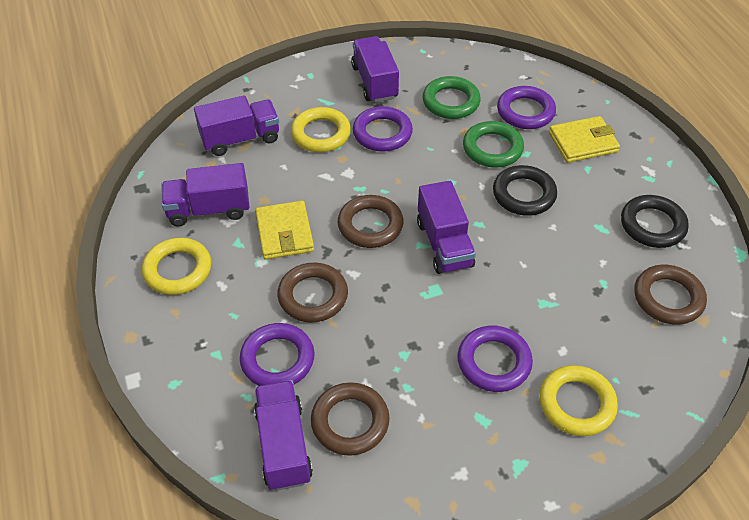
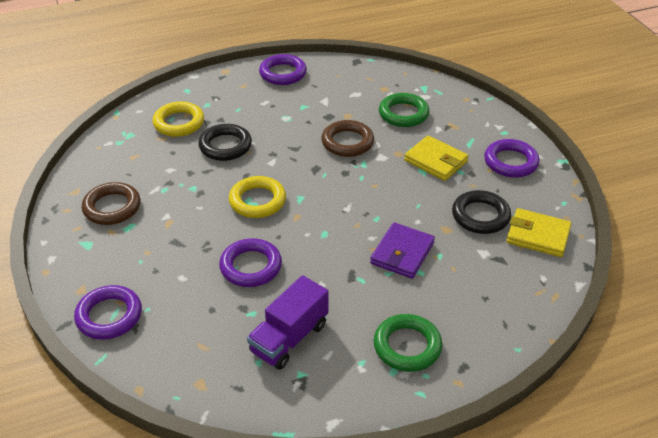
brown ring: [277,263,348,323] [311,382,390,456] [338,195,404,248] [634,265,707,325] = 4 -> [82,182,140,225] [321,120,374,157] = 2
purple truck: [162,163,249,227] [194,95,279,156] [254,380,313,491] [351,36,399,103] [417,181,476,274] = 5 -> [247,275,328,370] = 1
purple wallet: none = 0 -> [370,222,435,279] = 1
yellow ring: [142,238,211,295] [291,107,351,152] [539,365,618,436] = 3 -> [152,102,204,137] [229,176,286,218] = 2

